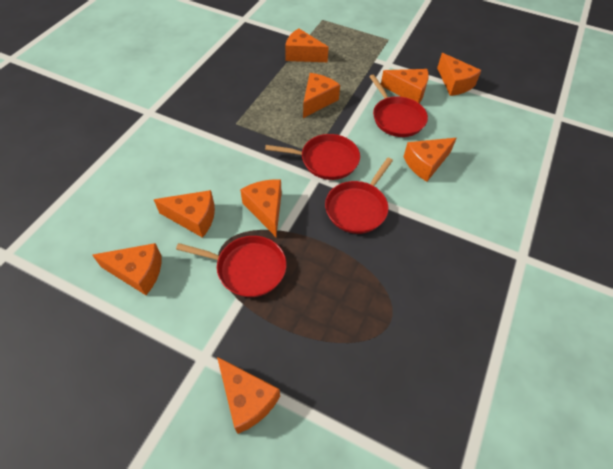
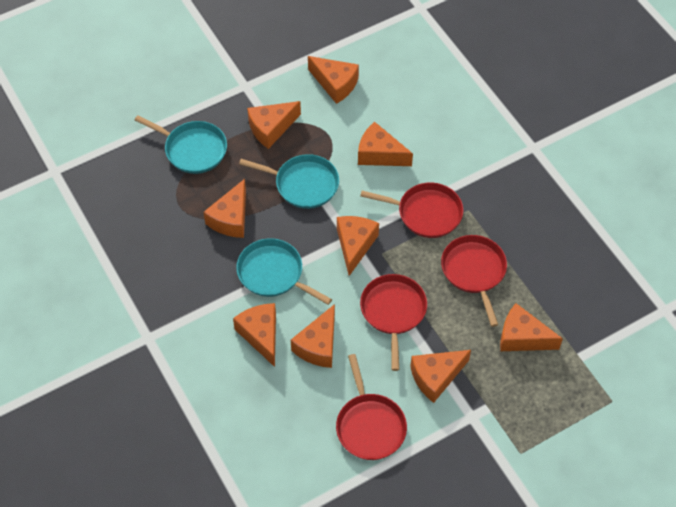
turquoise pan: none = 0 -> [135,115,227,174] [236,238,332,305] [239,154,339,209] = 3

